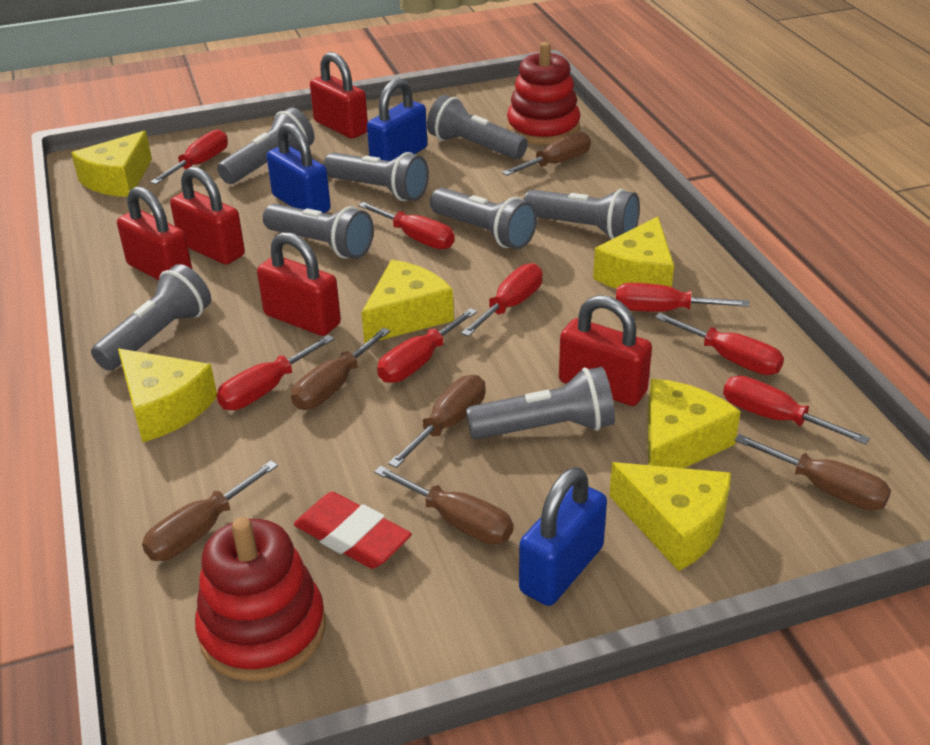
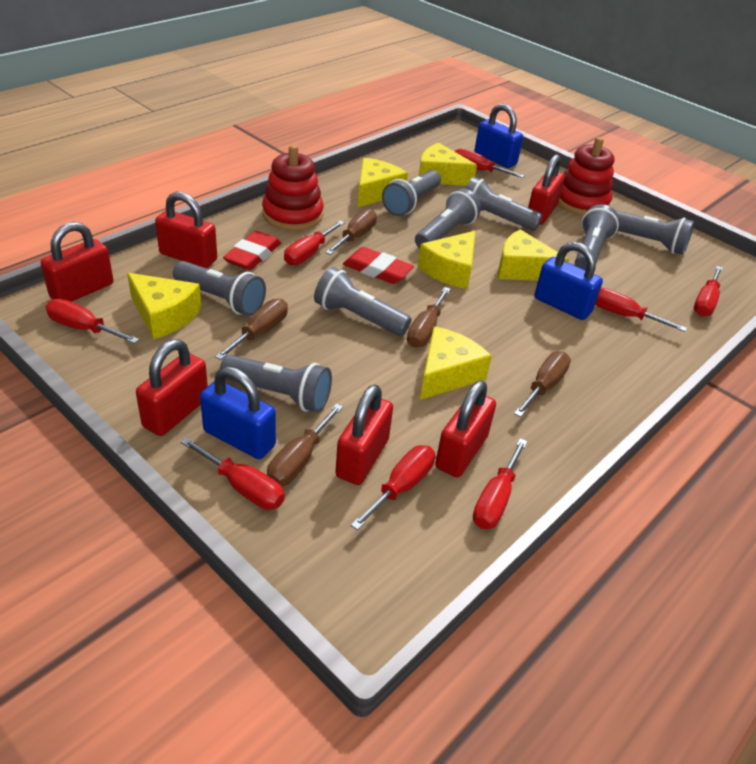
brown screwdriver: [142,461,278,561] [291,328,390,410] [374,466,513,545] [388,375,485,468] [502,132,591,176] [735,434,891,511] = 6 -> [215,299,288,360] [267,403,343,486] [326,209,377,255] [407,287,451,348] [514,351,571,417] = 5
red eraser: [294,492,412,569] = 1 -> [223,231,281,270] [343,247,414,284] = 2
red padlock: [117,186,193,280] [170,167,245,265] [257,232,341,336] [310,52,368,139] [559,295,652,406] = 5 -> [41,222,113,302] [136,339,208,436] [155,192,217,268] [335,384,393,485] [435,380,496,478] [528,154,565,225] = 6

